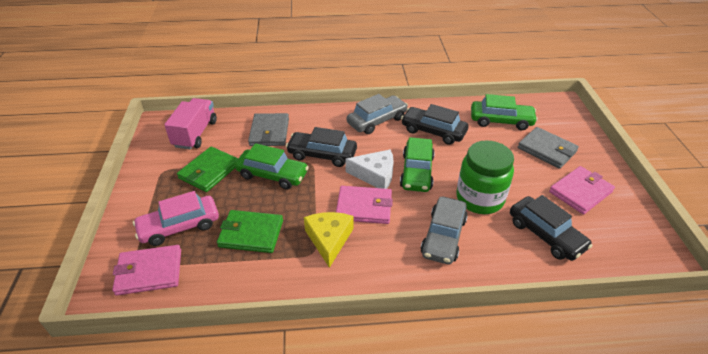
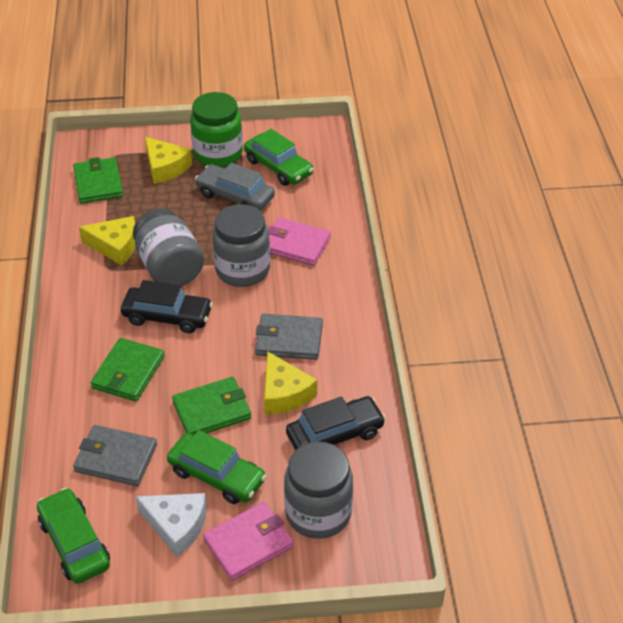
black car: [286,127,357,167] [401,104,469,145] [510,195,593,261] = 3 -> [121,280,213,333] [286,396,386,451] = 2
green wallet: [177,146,238,192] [217,210,283,253] = 2 -> [73,157,123,204] [91,338,165,401] [172,377,251,435] = 3
grey car: [347,94,408,134] [421,197,468,264] = 2 -> [195,163,275,211] = 1
grey jar: none = 0 -> [133,208,204,286] [212,204,270,287] [284,441,353,539] = 3
pink car: [133,191,219,246] = 1 -> none = 0
pink truck: [164,98,217,149] = 1 -> none = 0
pink wallet: [112,245,181,296] [336,186,393,224] [549,166,615,214] = 3 -> [203,502,294,581] [268,217,331,266] = 2
yellow cheese: [304,212,353,268] = 1 -> [79,216,136,265] [145,137,192,184] [264,351,317,414] = 3

